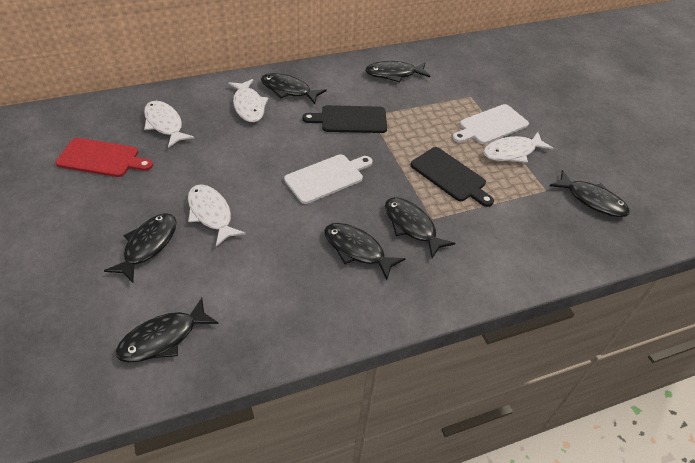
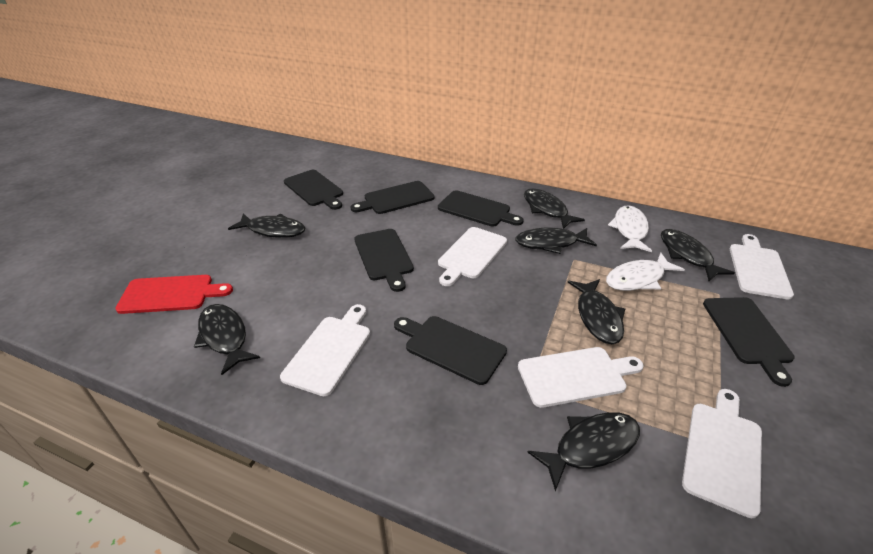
black cutting board: [303,105,387,133] [411,147,494,207] = 2 -> [284,170,343,210] [351,181,435,214] [354,229,414,292] [394,316,507,385] [438,190,524,227] [703,297,795,387] = 6
white cutting board: [284,154,372,204] [453,104,529,144] = 2 -> [280,304,370,396] [438,227,507,286] [518,347,644,408] [682,389,762,519] [730,234,794,299] = 5
white fish: [144,101,194,148] [188,184,246,247] [228,79,268,122] [483,132,553,163] = 4 -> [606,253,685,291] [608,205,652,252] = 2

